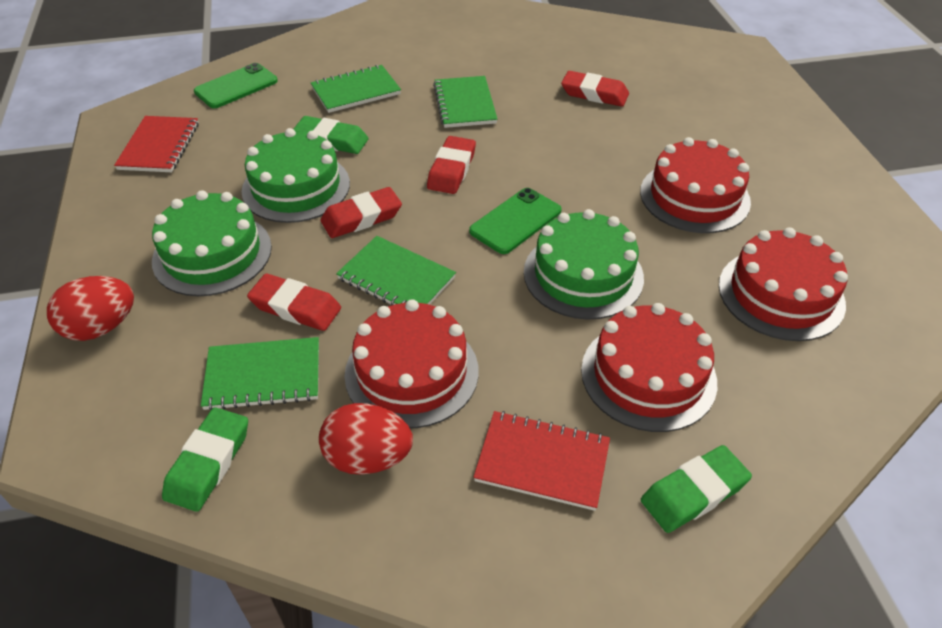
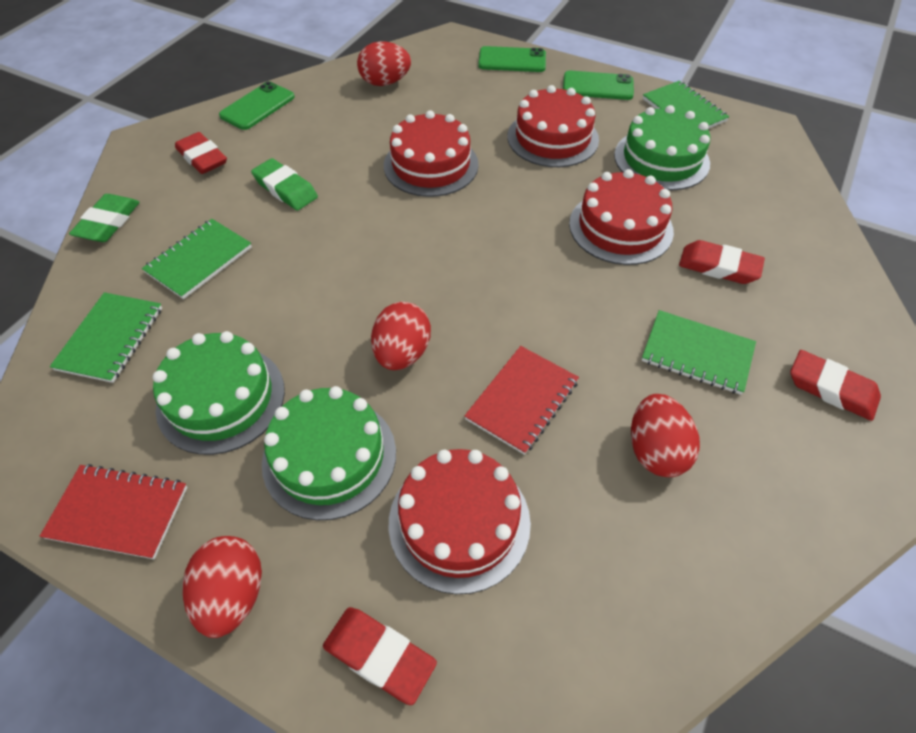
green eraser: [162,407,248,512] [294,116,369,154] [641,445,752,533] = 3 -> [69,194,140,242] [251,158,318,210] = 2
green phone: [194,63,278,108] [469,188,562,254] = 2 -> [219,81,295,130] [478,46,546,72] [563,70,634,100] = 3
red egg: [47,276,134,341] [319,403,413,475] = 2 -> [183,536,262,638] [357,41,411,86] [371,302,431,370] [631,394,700,477] = 4

